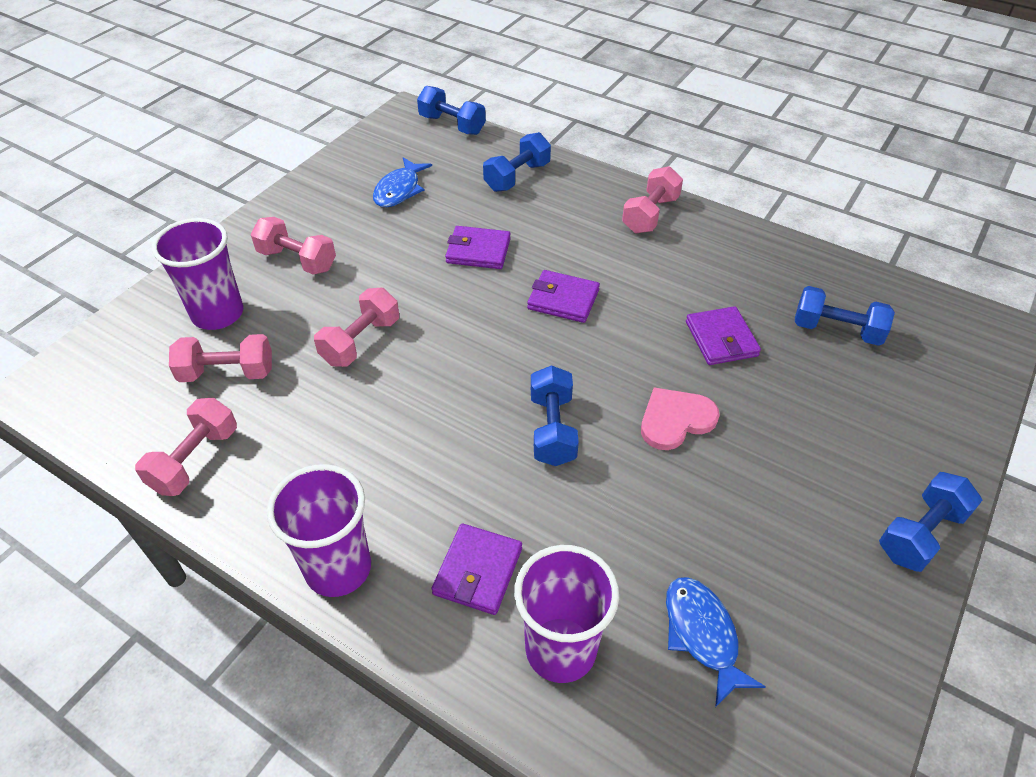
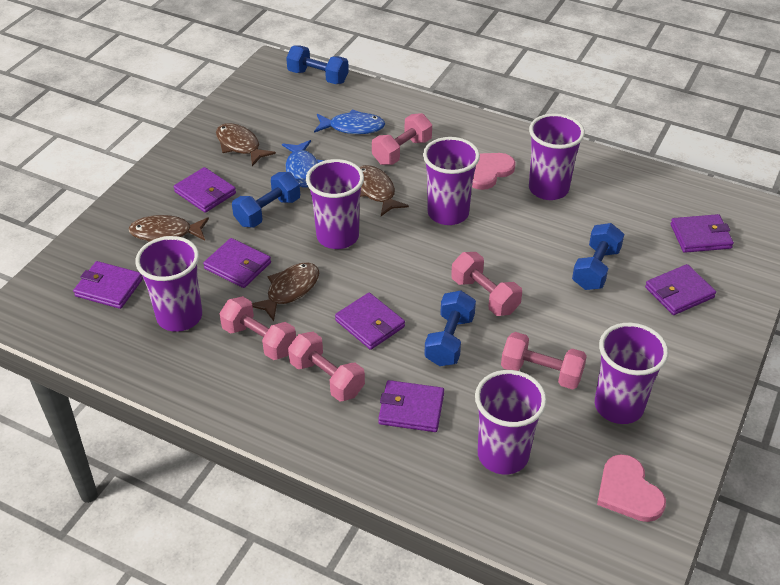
blue dumbbell: [417,86,486,135] [483,132,551,192] [531,365,579,466] [795,286,895,346] [879,472,983,572] = 5 -> [232,172,300,228] [286,45,349,84] [424,291,476,366] [572,223,624,290] = 4
brown fish: none = 0 -> [128,215,209,242] [216,123,276,166] [252,262,319,321] [360,165,409,216] = 4
pink heart: [641,387,720,450] = 1 -> [472,153,516,190] [597,454,666,522] = 2
purple cup: [152,218,243,330] [267,464,371,597] [514,545,619,683] = 3 -> [135,236,202,332] [306,159,364,249] [423,137,480,225] [475,370,547,474] [529,113,585,200] [595,323,669,424] = 6
purple wallet: [431,523,522,615] [445,226,511,269] [527,270,600,323] [686,306,761,365] = 4 -> [73,261,143,309] [174,167,236,213] [203,238,271,288] [335,293,405,350] [378,380,444,432] [645,264,716,315] [671,214,734,253] = 7

